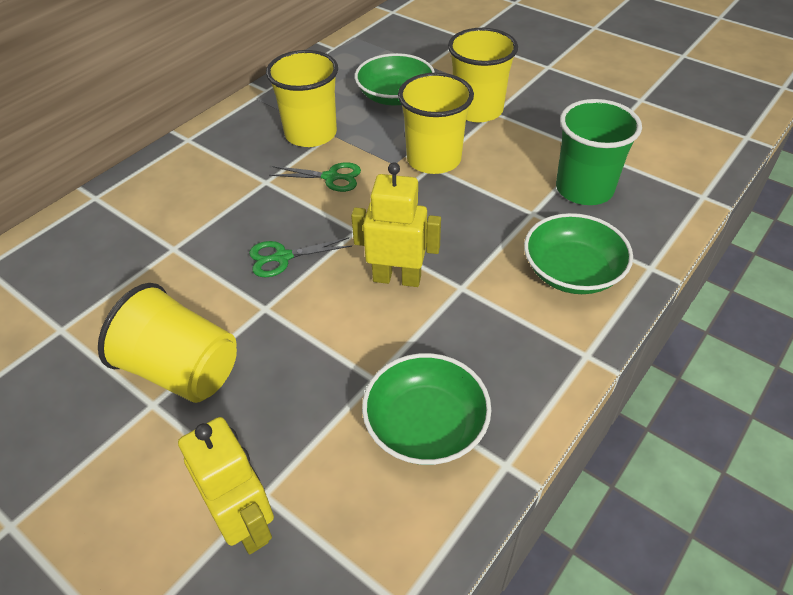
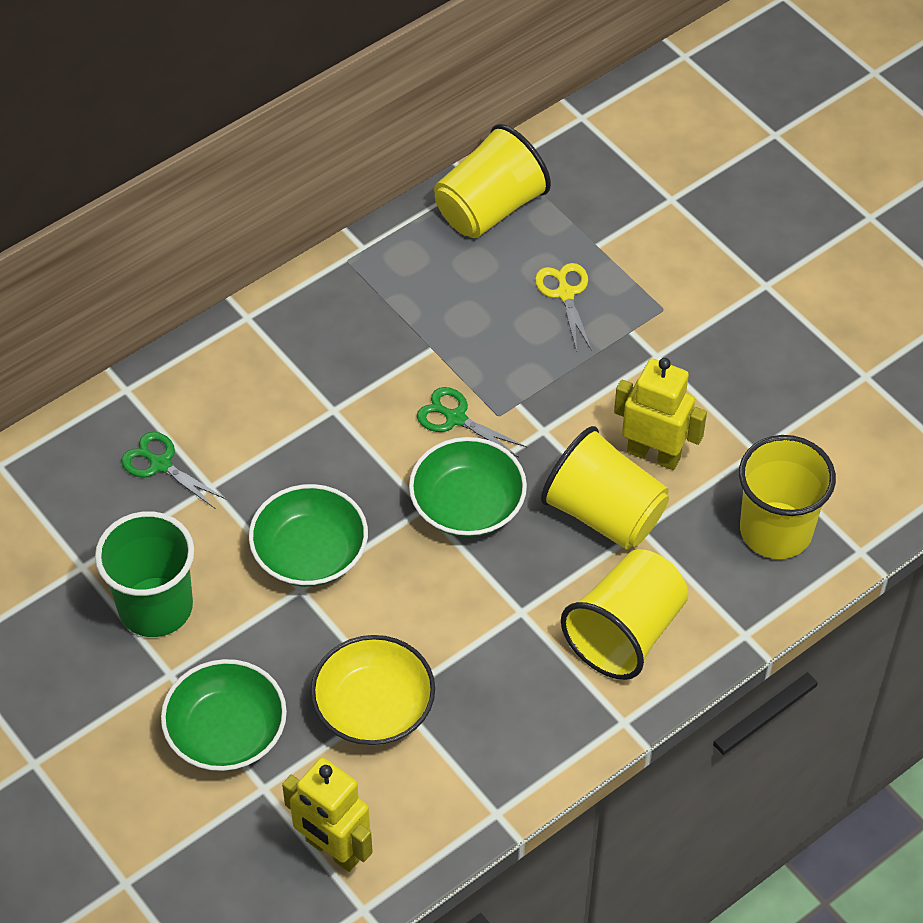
yellow bowl: none = 0 -> [311,635,435,745] = 1
yellow scissors: none = 0 -> [535,263,592,352] = 1

